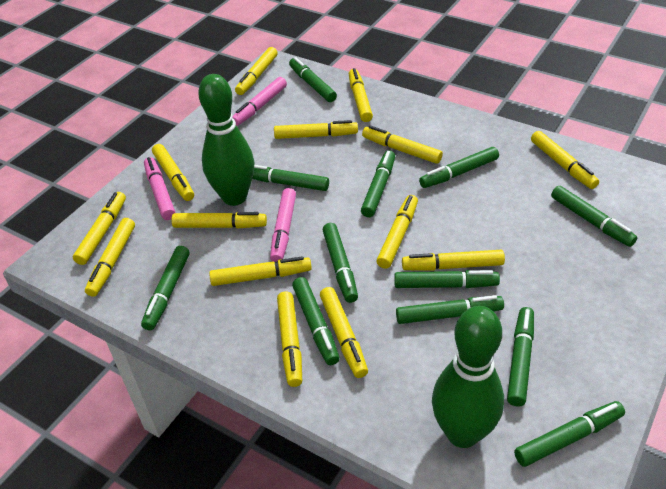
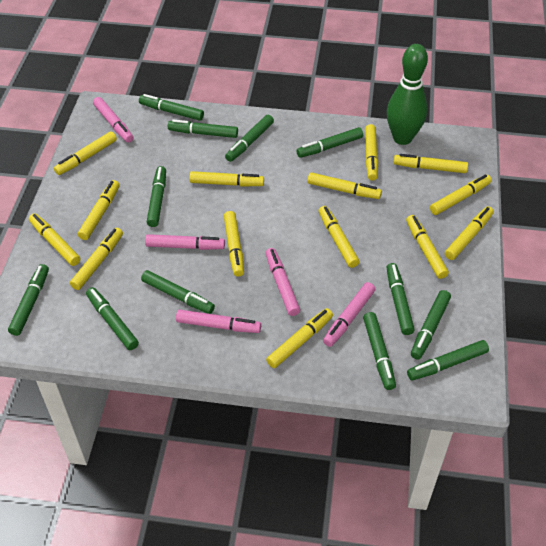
green bowling pin: [198,74,254,206] [432,306,504,448] = 2 -> [387,44,428,145] = 1
pink marker: [144,157,176,220] [232,77,287,126] [270,188,296,262] = 3 -> [93,97,133,143] [145,234,225,250] [176,309,261,333] [266,248,300,316] [323,282,375,347] = 5

